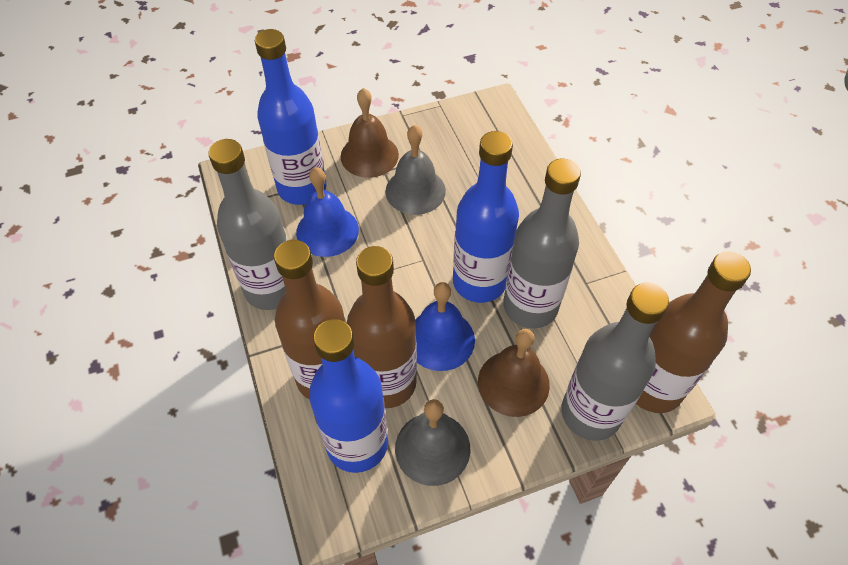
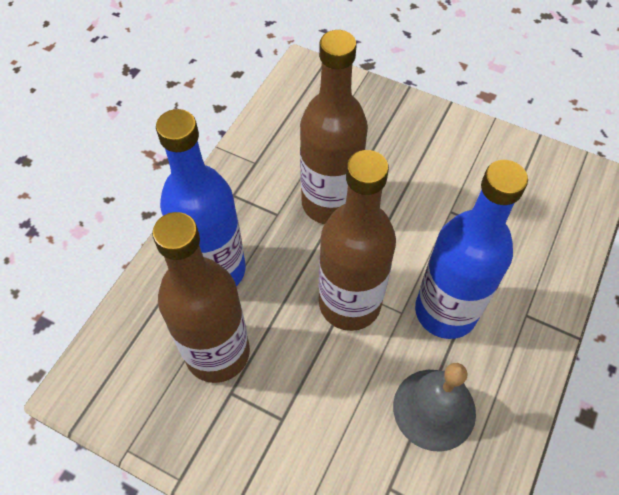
blue bell: [296,167,359,257] [415,282,475,371] = 2 -> none = 0
blue bottle: [255,29,327,205] [309,319,388,473] [453,131,519,303] = 3 -> [156,109,246,286] [415,160,528,339] = 2
brown bell: [341,88,399,178] [478,329,550,417] = 2 -> none = 0
grey bell: [385,125,446,215] [395,399,471,486] = 2 -> [393,363,476,452] = 1
grey bottle: [208,139,287,310] [503,158,581,328] [561,282,669,441] = 3 -> none = 0

